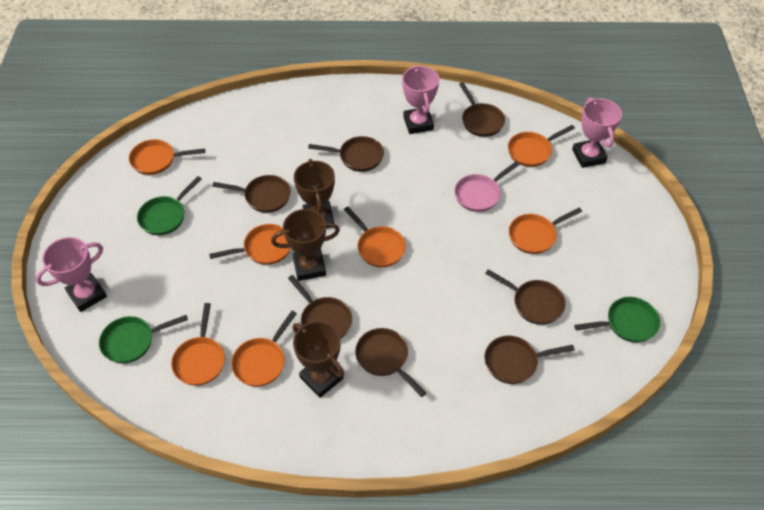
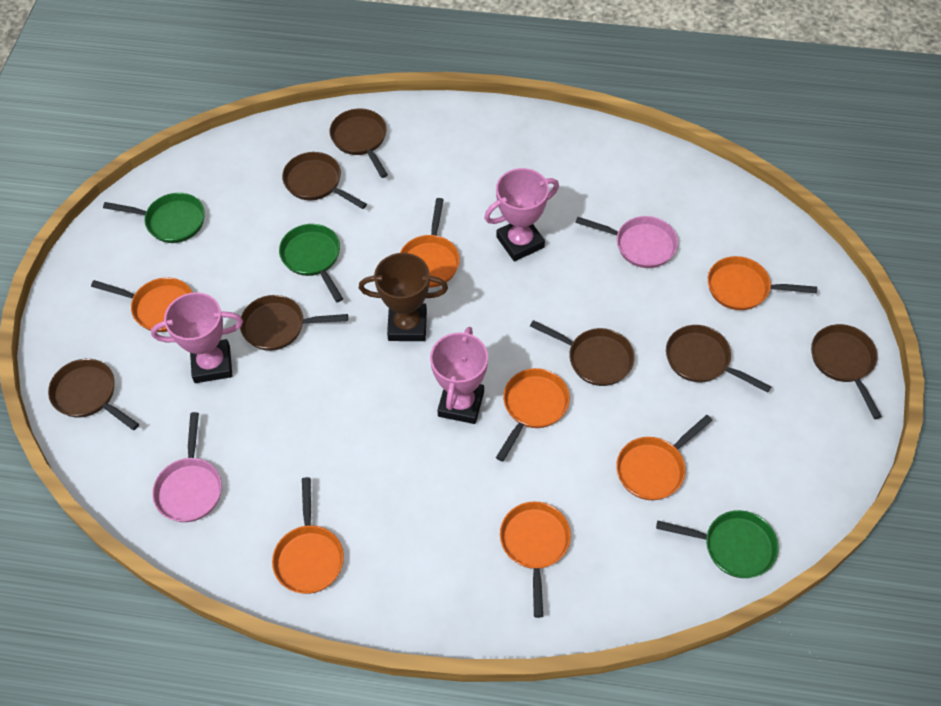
brown trophy: [271,209,340,281] [293,321,344,398] [294,159,335,228] = 3 -> [359,253,448,341] = 1
pink pan: [454,161,519,212] = 1 -> [152,412,222,522] [575,216,678,268] = 2

